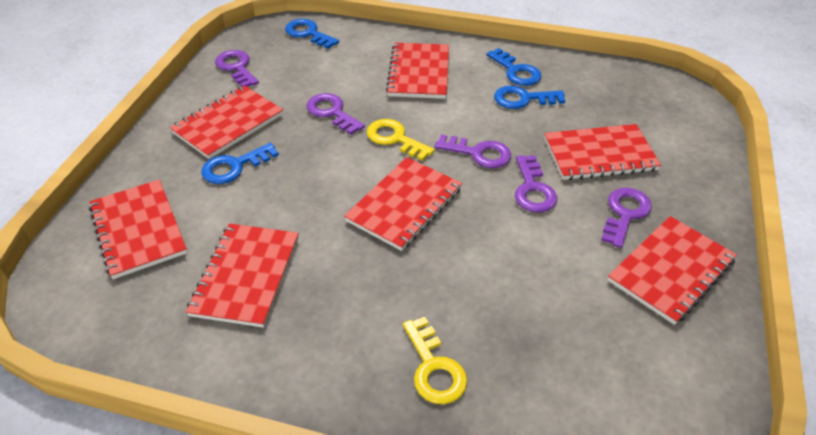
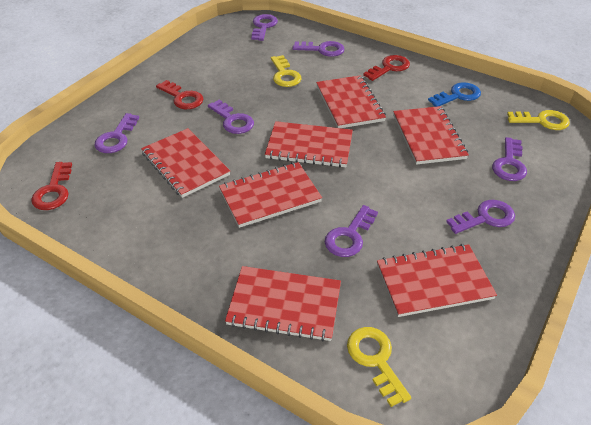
blue key: [201,143,279,184] [285,19,339,49] [487,48,542,86] [494,86,565,109] = 4 -> [428,82,481,107] = 1
purple key: [215,50,259,87] [306,93,365,135] [435,134,511,168] [515,155,557,212] [601,188,652,248] = 5 -> [94,113,139,153] [208,100,254,134] [251,14,278,41] [293,41,345,57] [325,205,378,257] [446,200,515,234] [492,137,527,181] = 7
red key: none = 0 -> [31,162,72,210] [156,80,203,109] [363,55,410,81] = 3
yellow key: [367,119,434,161] [403,317,468,404] = 2 -> [271,55,301,87] [347,327,411,407] [507,110,570,130] = 3

